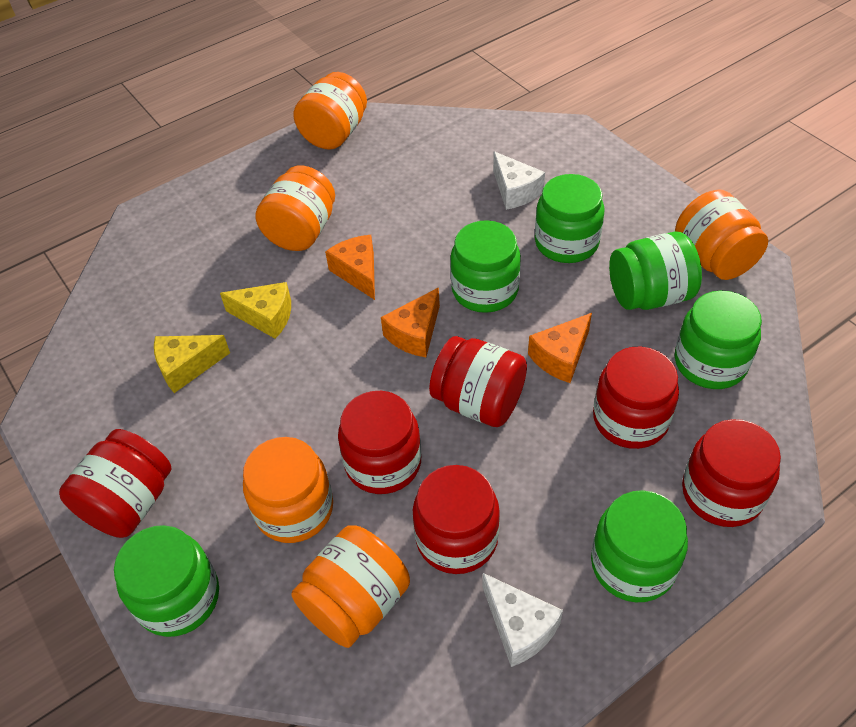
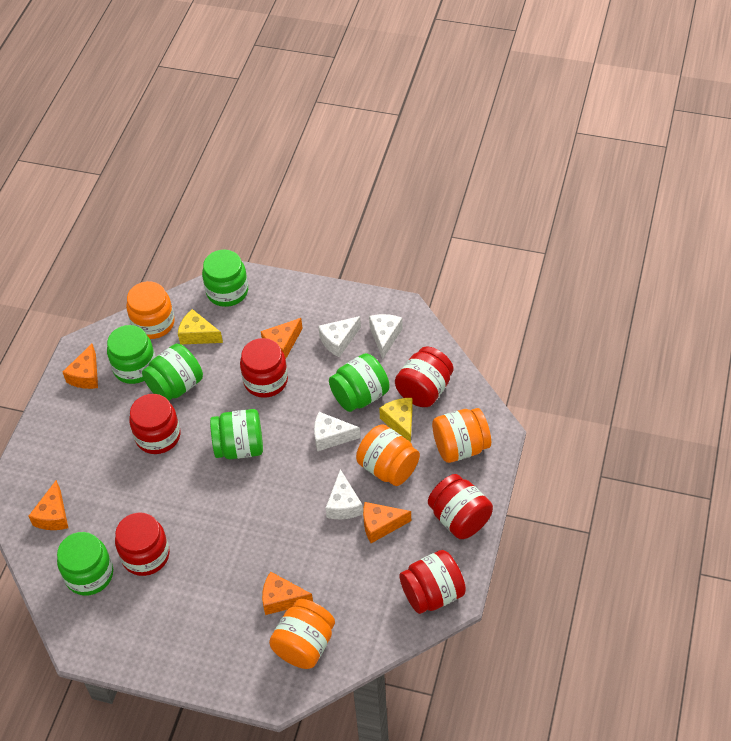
orange cheese: [325,235,375,300] [381,288,440,357] [528,313,592,383] = 3 -> [28,480,68,530] [63,344,98,389] [261,318,303,359] [262,572,313,615] [363,502,411,543] = 5
orange jar: [243,437,333,543] [255,165,335,251] [291,525,410,648] [293,72,367,150] [675,189,768,280] = 5 -> [126,281,175,339] [269,599,335,669] [356,424,420,486] [432,408,491,463] = 4
white cheese: [483,573,563,667] [493,151,545,210] = 2 -> [314,412,361,451] [318,316,361,357] [326,469,363,520] [369,314,403,359] = 4

